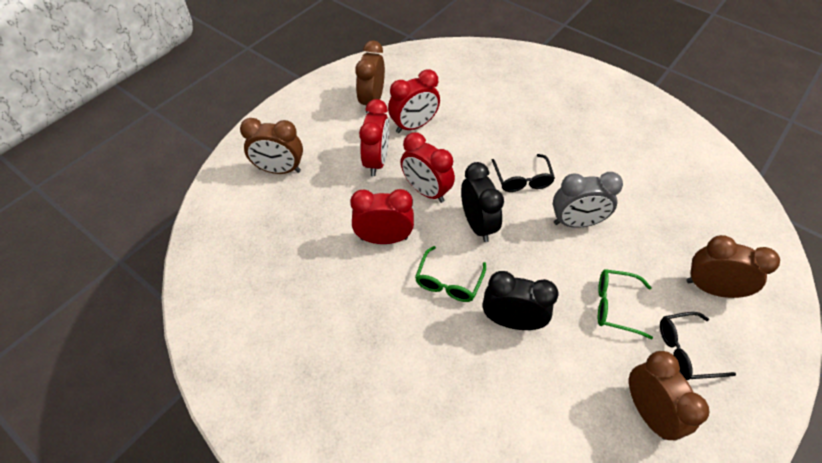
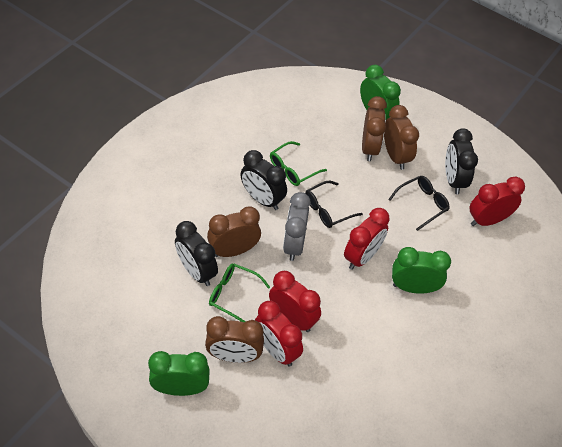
black clock: [461,162,504,242] [483,271,559,330] = 2 -> [175,221,218,286] [240,150,287,210] [445,128,478,194] = 3
green clock: none = 0 -> [148,351,210,396] [360,65,401,122] [392,247,451,294] = 3

